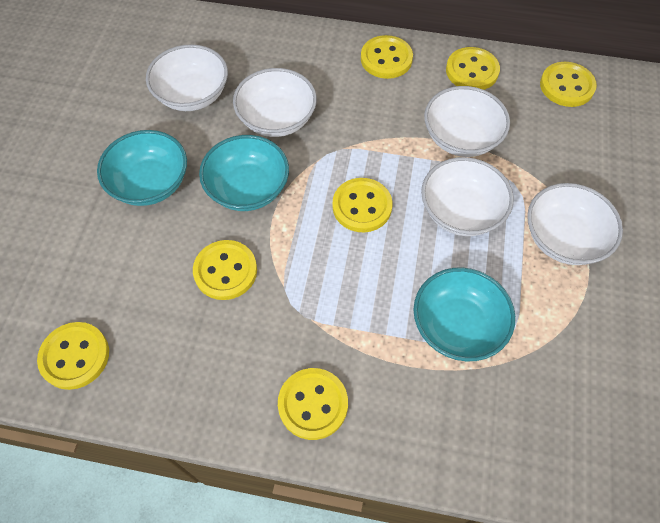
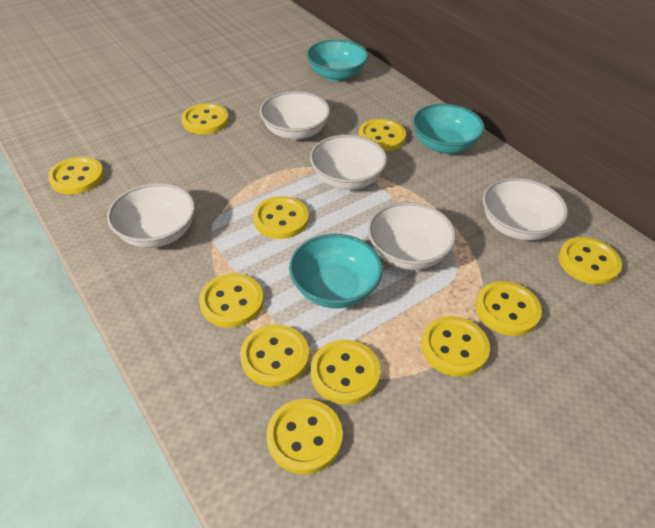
yellow button: [37,322,109,390] [193,240,257,300] [278,368,348,440] [332,178,392,232] [361,35,413,79] [446,47,500,90] [540,62,597,107] = 7 -> [48,156,104,194] [181,103,229,134] [199,273,264,328] [240,324,309,387] [253,196,309,239] [266,399,343,474] [311,340,381,404] [359,119,406,151] [421,316,490,377] [475,281,542,336] [559,237,622,285] = 11

